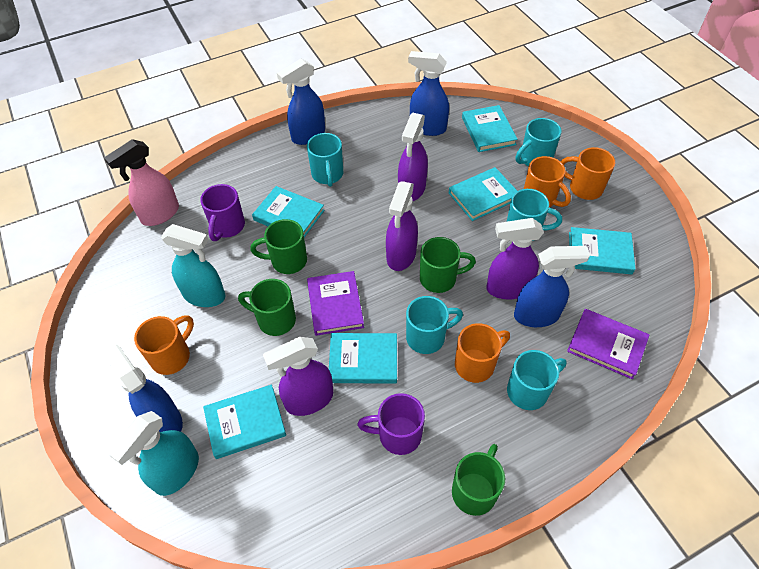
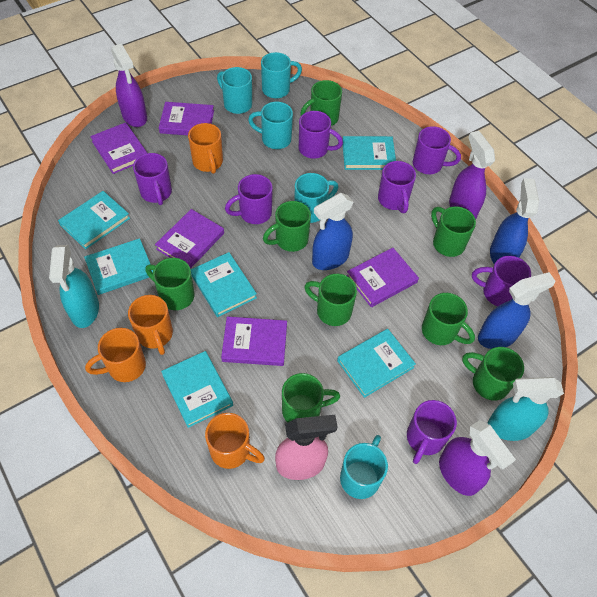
blue spray bottle: [103,344,183,432] [277,59,325,145] [408,51,449,136] [514,246,590,327] = 4 -> [312,193,354,270] [478,272,555,349] [490,178,539,264] = 3
green mug: [238,279,296,336] [250,219,307,274] [420,237,476,293] [452,444,505,516] = 4 -> [145,258,195,310] [263,201,311,252] [282,373,340,423] [300,80,342,126] [304,274,357,326] [422,293,475,345] [431,206,476,257] [462,347,524,401] = 8
purple book: [307,271,364,336] [567,309,649,379] = 2 -> [90,122,147,174] [155,209,224,269] [159,102,214,135] [221,316,287,366] [346,248,419,307] = 5
purple mug: [200,184,245,241] [357,393,425,455] = 2 -> [133,153,172,205] [225,174,273,224] [299,111,343,159] [378,161,416,213] [407,400,457,464] [413,126,461,174] [472,256,531,306] = 7
purple spray bottle: [263,337,333,416] [386,181,418,271] [398,113,428,201] [487,218,544,299] = 4 -> [111,43,147,127] [439,420,516,496] [449,131,495,219] = 3

